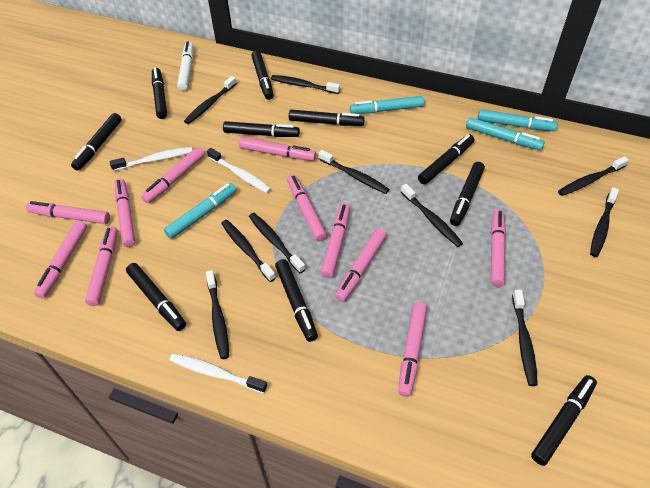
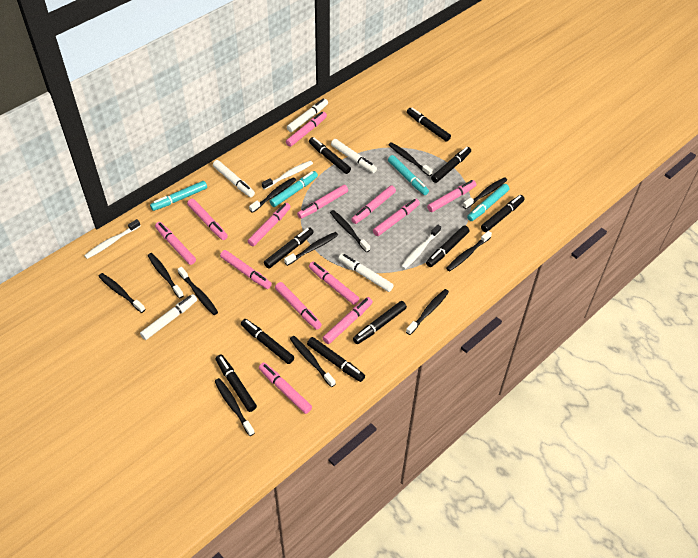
black toothbrush: [184,76,237,124] [206,270,229,359] [221,220,276,282] [249,213,305,273] [271,75,340,94] [318,150,390,194] [401,184,463,247] [512,290,538,386] [558,156,629,196] [590,187,619,257] = 10 -> [98,273,145,313] [148,253,184,299] [178,267,218,315] [215,378,255,436] [249,177,296,213] [284,232,338,266] [290,336,336,387] [330,210,370,252] [388,142,433,176] [406,289,449,335] [446,231,492,271] [463,177,507,209] = 12
pink marker: [26,201,110,224] [34,221,87,298] [85,226,118,306] [115,179,135,247] [141,147,205,204] [239,137,316,161] [287,175,327,241] [321,203,350,278] [335,228,386,302] [398,302,427,397] [491,209,506,287] = 11 -> [155,222,196,265] [187,199,228,240] [220,250,272,289] [248,203,290,246] [259,362,312,414] [275,282,322,330] [286,112,327,147] [297,185,348,219] [309,262,359,305] [323,297,373,344] [351,185,396,224] [373,199,420,236] [427,180,476,212] = 13
white marker: [177,41,193,91] = 1 -> [140,294,197,340] [213,160,255,197] [287,99,328,132] [331,139,377,173] [338,253,394,292] = 5

